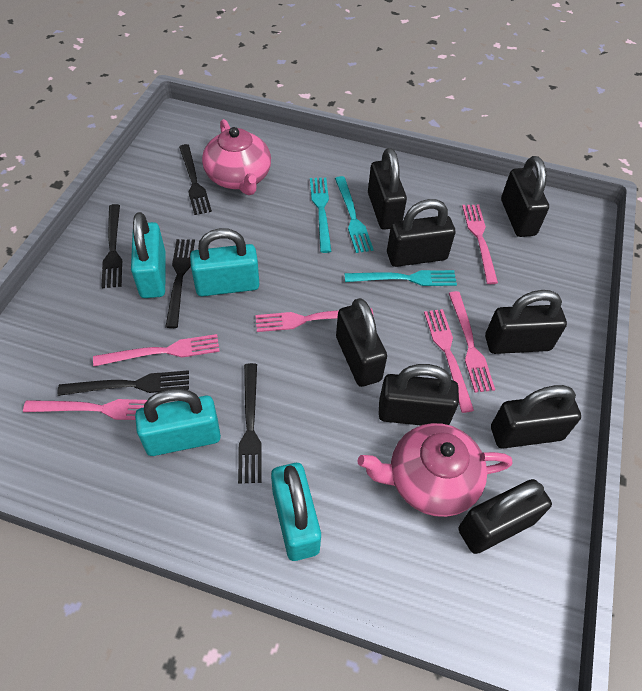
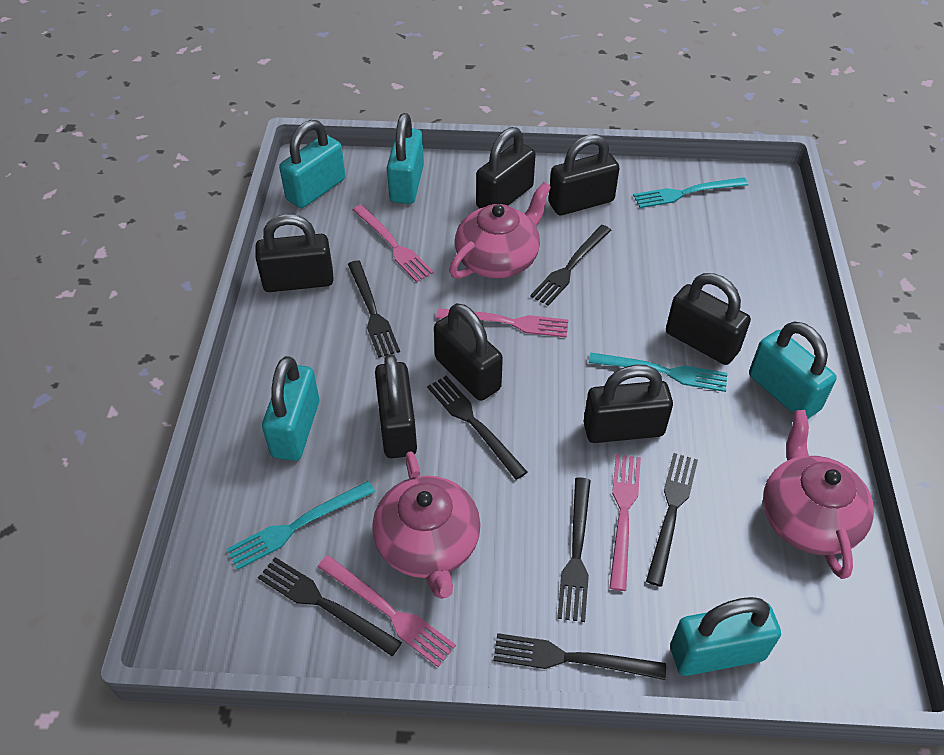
black fork: [58,370,189,396] [101,204,122,288] [165,239,195,328] [179,144,212,215] [238,363,262,484] = 5 -> [258,557,402,656] [348,260,400,358] [427,376,527,480] [493,633,666,680] [530,225,611,306] [557,478,591,622] [646,453,698,587] = 7
black padlock: [336,298,387,387] [368,148,407,230] [378,364,459,425] [387,199,455,267] [459,479,552,554] [485,290,567,354] [491,385,581,449] [501,156,549,237] = 8 -> [255,214,334,292] [375,354,417,458] [434,303,503,401] [476,127,536,208] [549,134,620,215] [583,365,673,443] [666,273,751,365] = 7
pink fork: [23,399,147,420] [93,334,220,366] [255,308,374,332] [424,309,474,413] [448,291,495,393] [462,205,498,284] = 6 -> [318,555,456,667] [353,205,434,282] [436,308,568,338] [609,454,641,591] = 4
pink teapot: [202,119,271,195] [358,423,513,517] = 2 -> [372,451,481,599] [449,182,551,279] [763,410,874,579] = 3
turquoise padlock: [131,212,166,298] [135,389,221,456] [190,228,259,296] [271,463,321,561] = 4 -> [262,356,319,461] [279,120,345,208] [387,113,424,204] [670,597,781,676] [749,321,837,419] = 5

